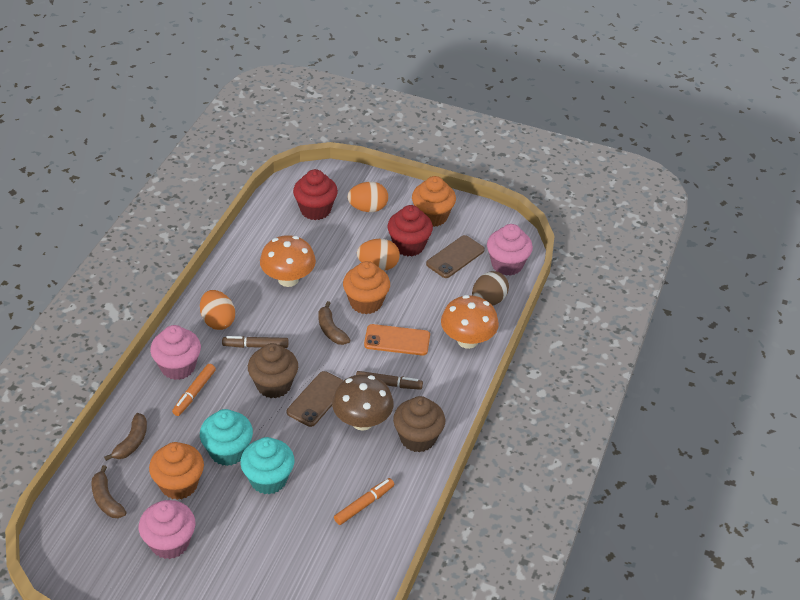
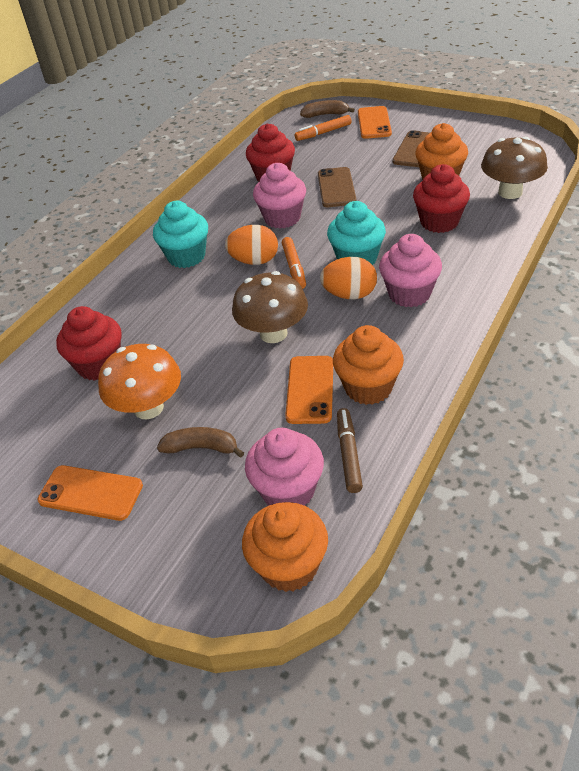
brown banana: [91,465,127,518] [104,413,147,461] [319,301,350,345] = 3 -> [157,427,244,457] [300,100,355,118] = 2
brown cupcake: [248,343,298,398] [393,396,445,452] = 2 -> none = 0
brown egg: [472,271,509,306] = 1 -> none = 0
brown marker: [222,336,288,348] [356,371,423,390] = 2 -> [337,408,363,493] = 1
brown mushroom: [332,374,394,431] = 1 -> [232,271,308,343] [481,137,548,199] = 2
orange egg: [200,290,235,330] [347,182,388,212] [357,239,400,271] = 3 -> [225,225,278,265] [320,257,377,299] = 2
orange mushroom: [260,235,316,287] [441,295,499,349] = 2 -> [98,344,181,419] = 1
orange phone: [364,324,430,355] = 1 -> [38,465,143,521] [285,356,333,424] [358,106,392,139] = 3
red cupcake: [293,169,338,220] [388,205,433,256] = 2 -> [56,306,122,381] [246,123,295,182] [413,164,470,233] = 3

